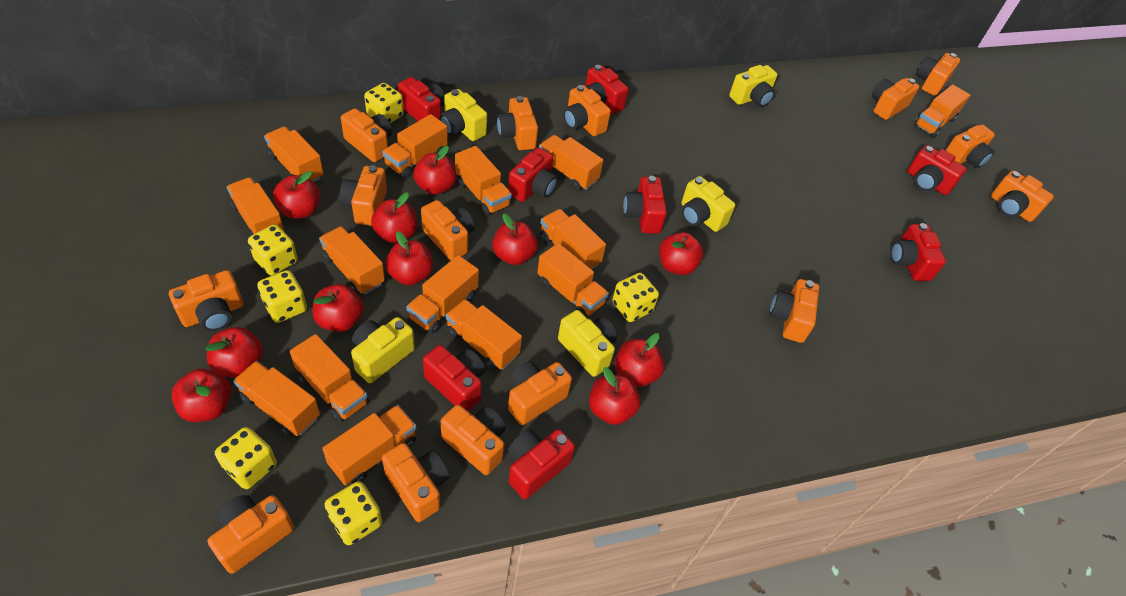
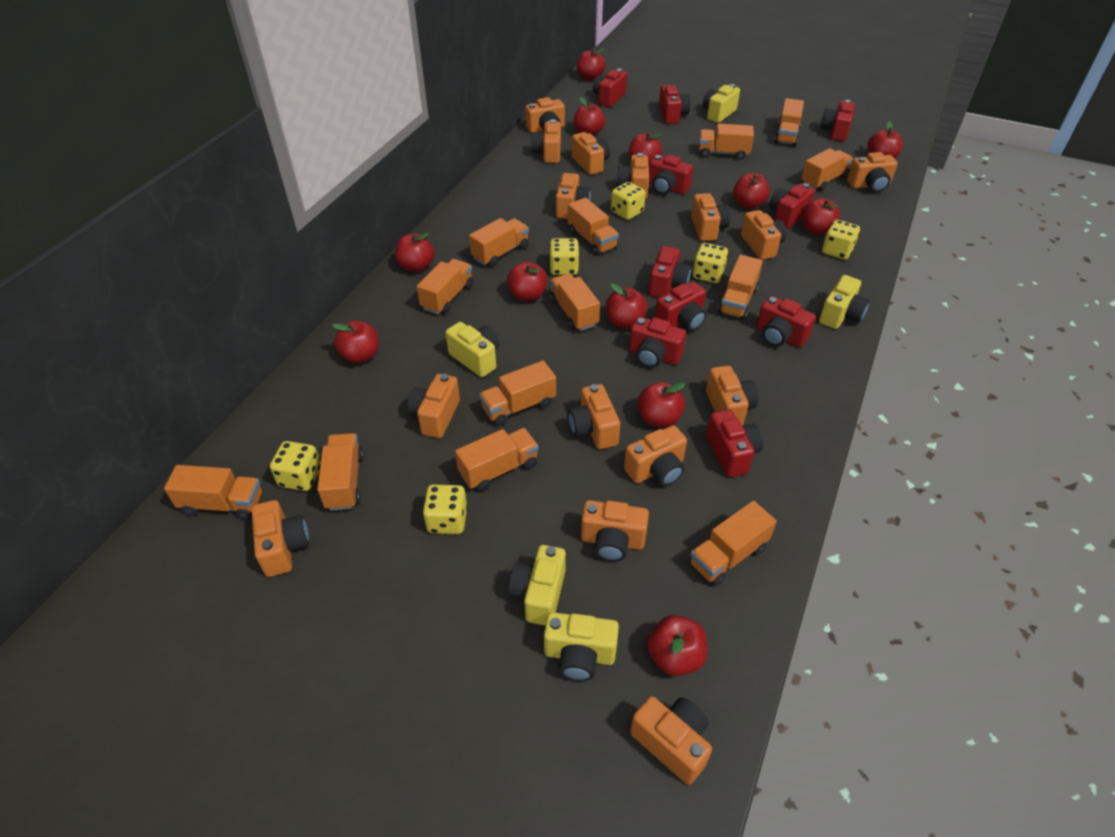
orange truck: [227,177,284,236] [233,361,320,437] [264,126,324,182] [290,334,369,422] [319,226,385,294] [322,405,417,485] [382,114,448,178] [406,255,479,333] [446,299,522,370] [455,146,512,216] [537,243,609,317] [539,135,603,191] [540,209,606,269] [914,84,970,137] = 14 -> [164,465,262,520] [317,433,364,511] [417,259,473,314] [455,428,539,491] [469,218,529,267] [479,360,556,426] [550,273,600,331] [568,198,619,255] [689,501,777,586] [699,123,754,160] [718,255,763,320] [774,98,804,146] [801,148,853,191] = 13
red apple: [171,369,232,422] [205,327,263,378] [273,171,320,219] [313,284,364,332] [371,192,417,243] [385,231,433,286] [413,146,457,195] [492,213,538,265] [589,367,641,425] [615,333,665,387] [659,232,703,275] = 11 -> [332,321,379,363] [395,233,434,272] [507,262,547,302] [573,97,605,136] [577,49,605,81] [606,283,648,329] [629,132,662,164] [638,382,685,428] [647,615,708,676] [733,173,770,209] [801,198,840,235] [867,121,903,159] = 12
red camera: [398,77,445,121] [423,345,485,411] [508,147,558,202] [508,429,575,499] [586,65,628,114] [623,176,667,234] [890,223,946,281] [907,145,966,195] = 8 -> [593,68,627,107] [629,317,686,368] [649,154,693,195] [649,246,691,298] [655,282,706,331] [659,85,691,124] [706,410,763,477] [757,296,816,348] [769,183,815,229] [820,100,855,141] = 10

